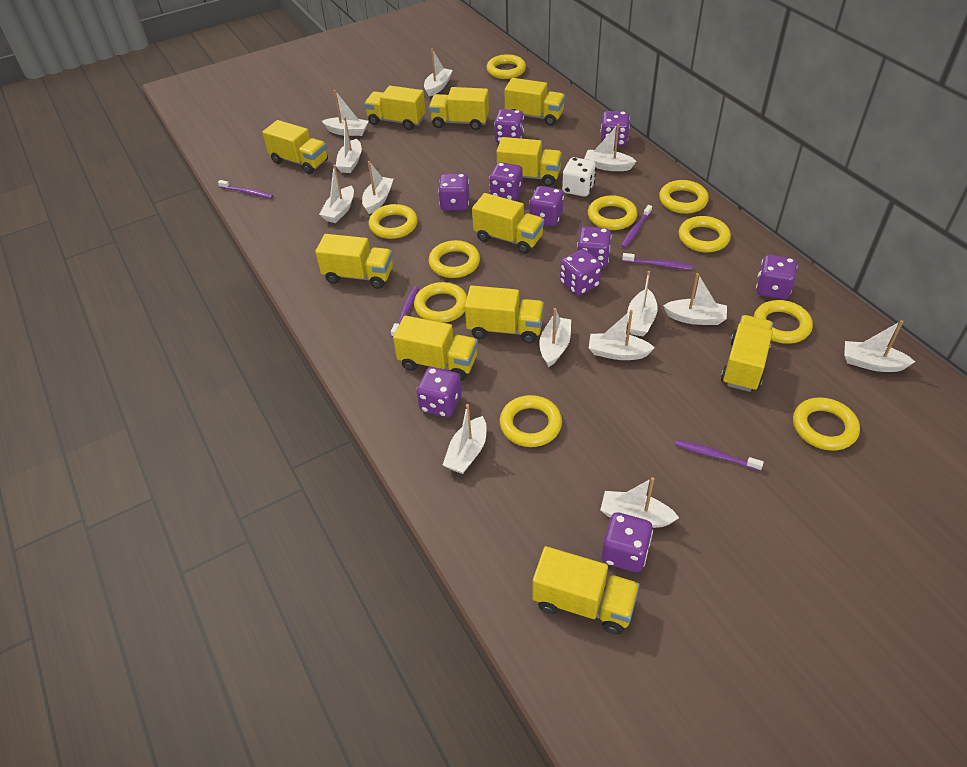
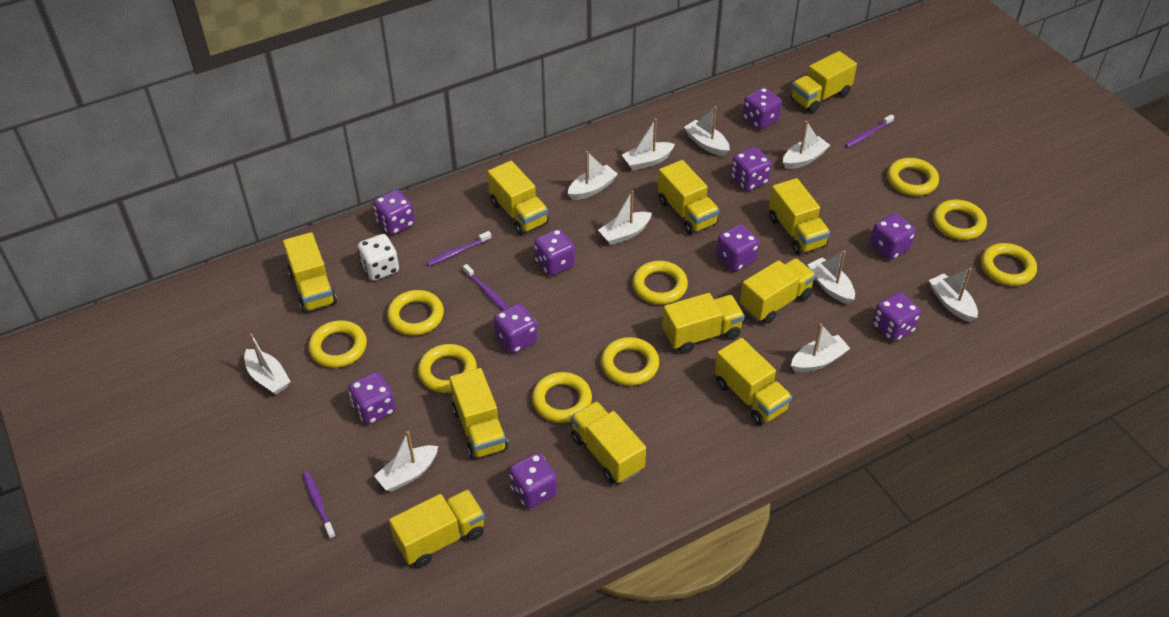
purple toothbrush: [218,180,273,198] [391,286,419,337] [621,205,652,248] [622,253,693,270] [675,440,764,471] = 5 -> [303,471,336,539] [427,231,492,266] [463,264,509,310] [845,114,894,147] = 4
white boat: [319,165,354,223] [322,90,369,136] [336,117,362,173] [362,161,393,214] [424,49,453,96] [443,404,487,474] [539,308,571,367] [584,124,636,171] [589,310,655,360] [600,477,679,528] [628,271,658,336] [663,273,727,325] [844,320,915,372] = 13 -> [244,333,291,395] [374,431,438,492] [568,151,618,200] [598,190,652,245] [622,119,675,170] [684,106,730,156] [783,121,830,169] [791,323,850,372] [807,251,855,304] [929,268,978,322] = 10
yellow ring: [369,204,418,239] [414,282,467,323] [428,240,480,278] [486,54,526,79] [500,395,562,447] [588,195,638,230] [659,180,709,214] [679,216,731,252] [754,300,813,344] [793,397,860,451] = 10 -> [308,320,367,368] [387,290,444,336] [418,344,477,393] [532,372,592,423] [601,337,659,386] [632,261,688,305] [887,158,939,196] [933,199,987,240] [981,243,1037,286] = 9

